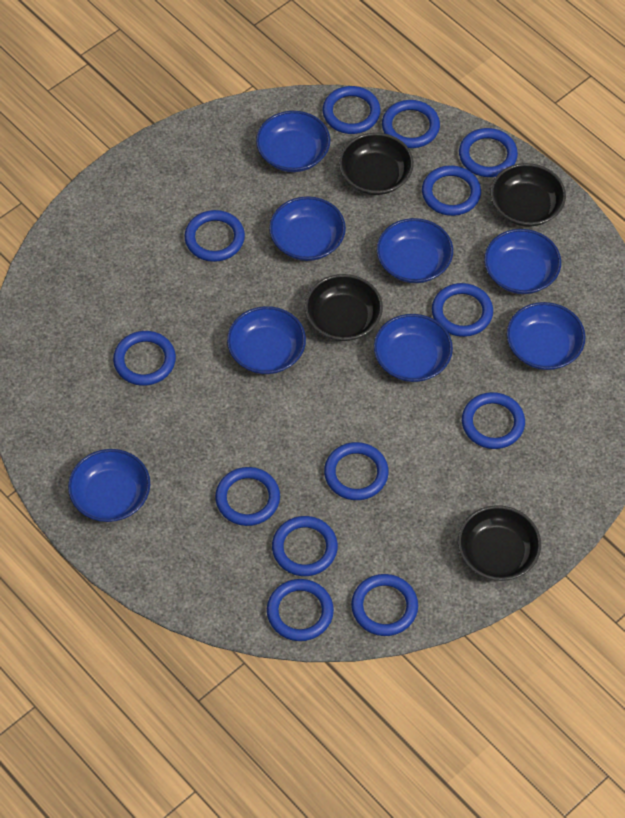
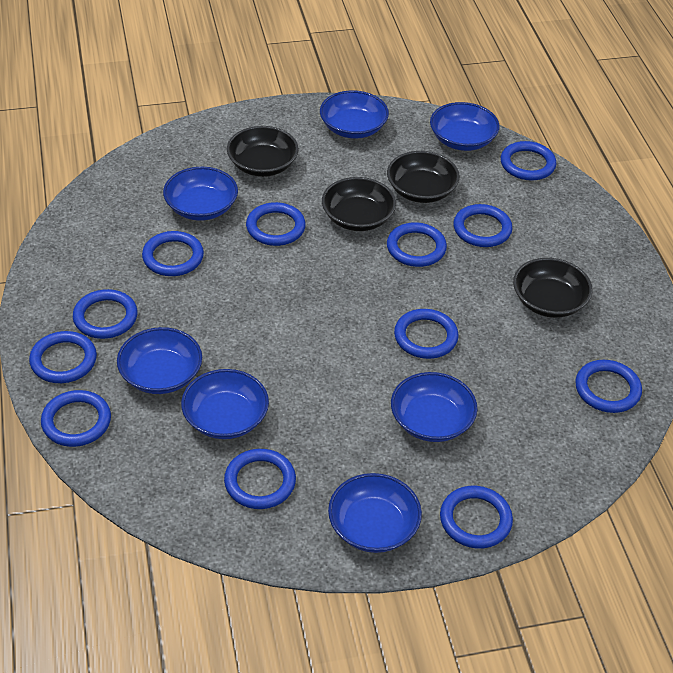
blue bowl: [68,449,150,522] [227,306,306,374] [256,111,330,172] [269,196,346,261] [374,314,453,382] [377,218,453,283] [484,229,561,294] [507,302,586,370] = 8 -> [117,327,202,394] [163,167,238,221] [181,369,269,439] [320,90,389,139] [328,473,422,553] [391,372,477,442] [430,102,500,151] = 7
blue ring: [113,331,176,386] [184,210,245,262] [215,467,280,526] [267,579,334,641] [272,516,338,576] [323,86,380,134] [324,442,389,500] [351,574,418,636] [382,100,440,148] [422,165,481,216] [432,283,493,337] [459,128,518,177] [462,392,525,449] = 13 -> [29,331,97,383] [41,390,111,447] [73,289,138,339] [142,231,204,276] [224,449,296,509] [246,202,306,246] [387,222,447,267] [394,309,459,359] [440,486,513,549] [453,204,512,247] [501,141,556,181] [575,360,642,413] = 12

